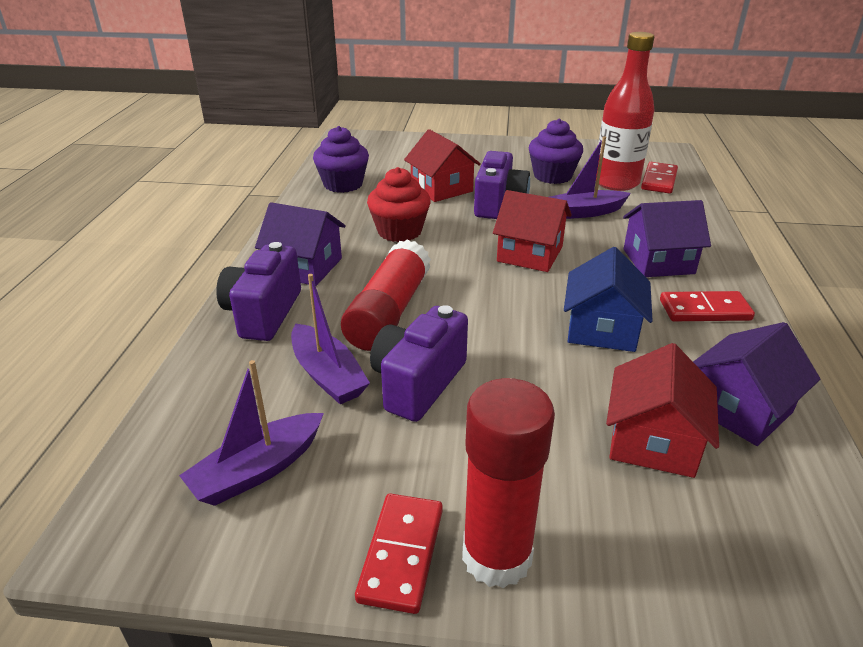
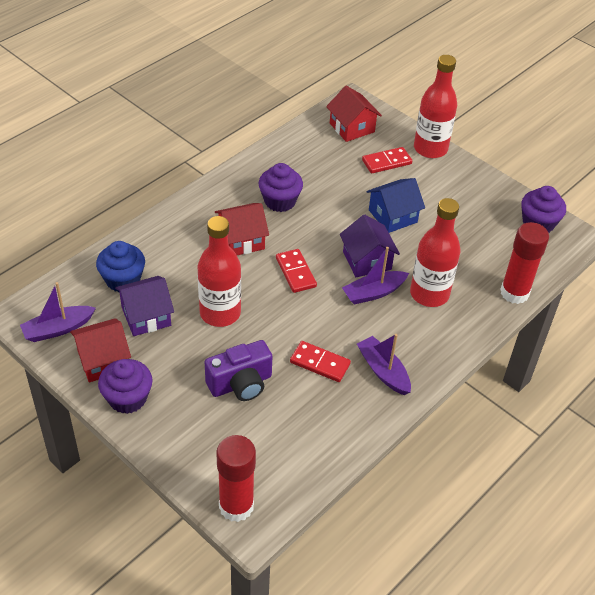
blue cupcake: none = 0 -> [96,241,145,292] = 1
purple camera: [216,242,301,341] [370,305,468,422] [474,151,530,219] = 3 -> [205,340,272,401] = 1
purple cupcake: [313,126,369,193] [529,119,583,184] = 2 -> [98,359,153,414] [259,163,303,212] [521,186,566,233] = 3
purple house: [255,202,346,286] [623,200,711,277] [693,322,820,446] = 3 -> [115,276,174,336] [340,214,400,277] = 2
red bottle: [596,32,655,191] = 1 -> [198,216,241,327] [410,198,460,307] [414,55,457,158] = 3
red cupcake: [367,167,431,242] = 1 -> none = 0

